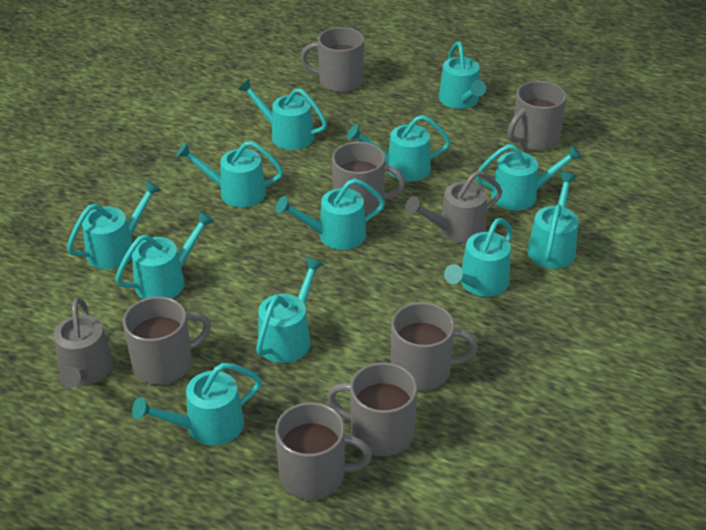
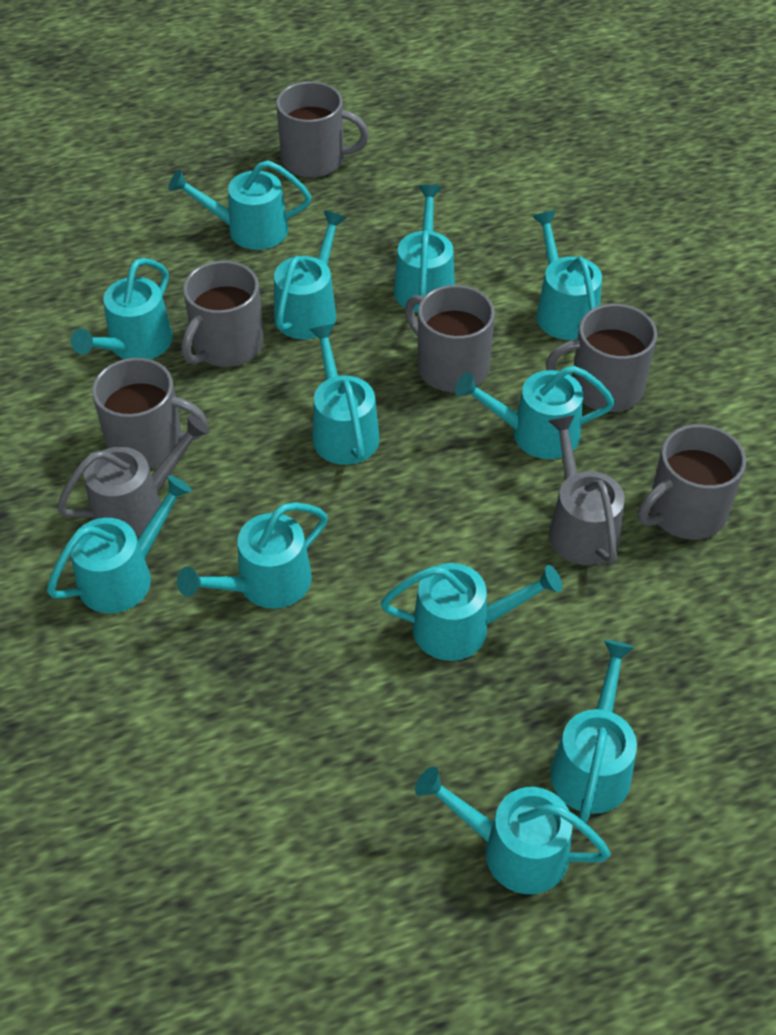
grey mug: [123,296,211,385] [275,402,372,500] [301,27,364,92] [327,362,417,456] [332,142,406,216] [391,302,478,391] [508,81,567,151] = 7 -> [92,358,208,468] [182,261,264,367] [276,82,369,178] [405,285,495,392] [546,304,657,412] [638,424,746,540] = 6

